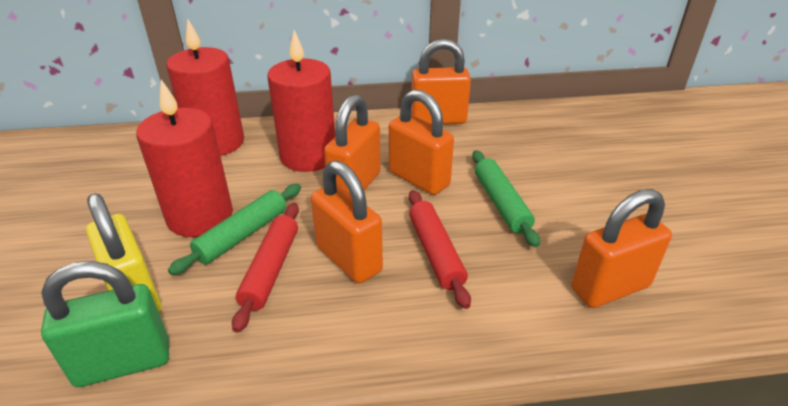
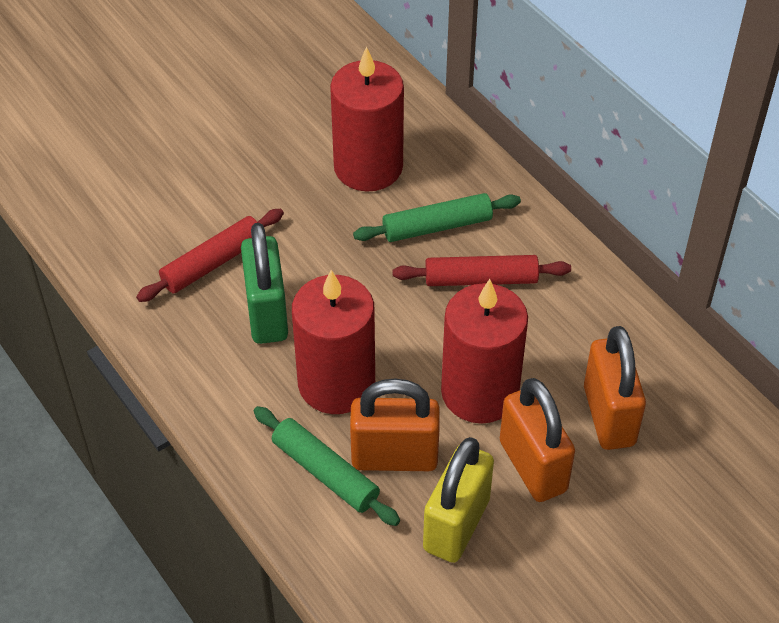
orange padlock: [311,160,383,283] [324,94,381,191] [389,89,454,195] [411,39,471,124] [571,189,672,308] = 5 -> [350,378,440,471] [500,378,575,502] [584,326,646,450] = 3

